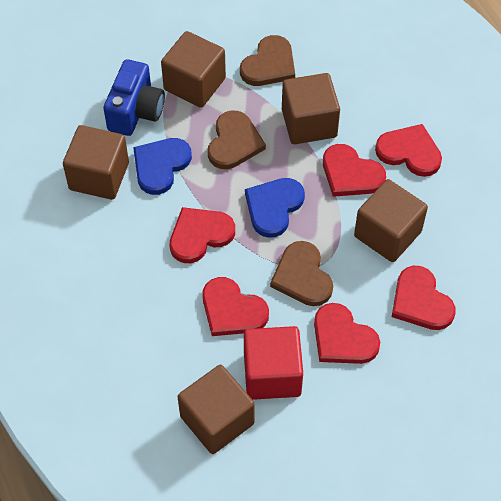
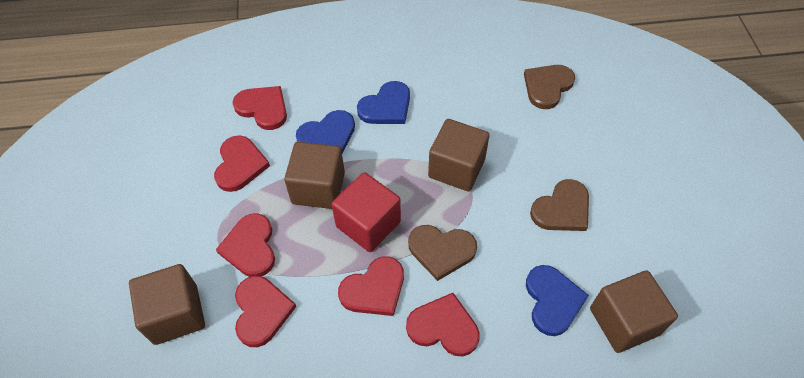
blue camera: [103,59,165,136] = 1 -> none = 0
blue heart: [133,138,192,195] [245,178,305,238] = 2 -> [296,110,355,154] [357,81,410,124] [526,265,589,336] = 3
brown cube: [63,125,129,200] [161,31,226,108] [178,365,255,454] [282,73,340,144] [354,179,428,262] = 5 -> [129,264,205,345] [284,142,345,209] [428,119,489,191] [590,270,678,353] = 4

